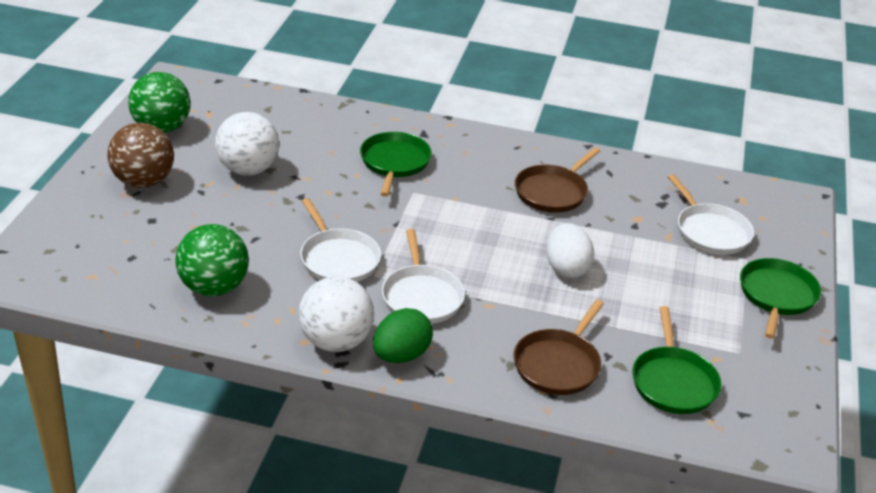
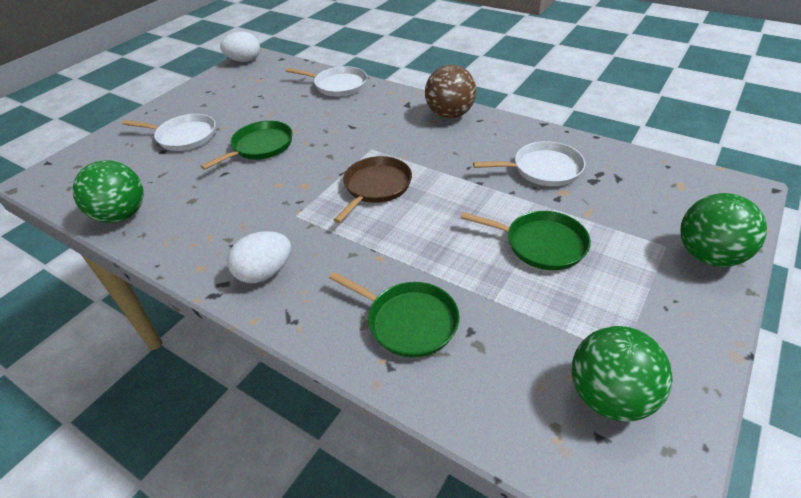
brown pan: [513,299,604,395] [515,147,600,213] = 2 -> [334,156,412,223] = 1
green ball: [128,72,191,133] [175,224,249,297] = 2 -> [72,160,144,223] [572,326,673,422] [680,193,767,267] = 3
green egg: [373,308,433,363] = 1 -> none = 0
white ball: [215,112,279,176] [298,276,374,352] = 2 -> none = 0
white egg: [547,223,594,278] = 1 -> [220,31,260,62] [227,231,291,283] = 2

